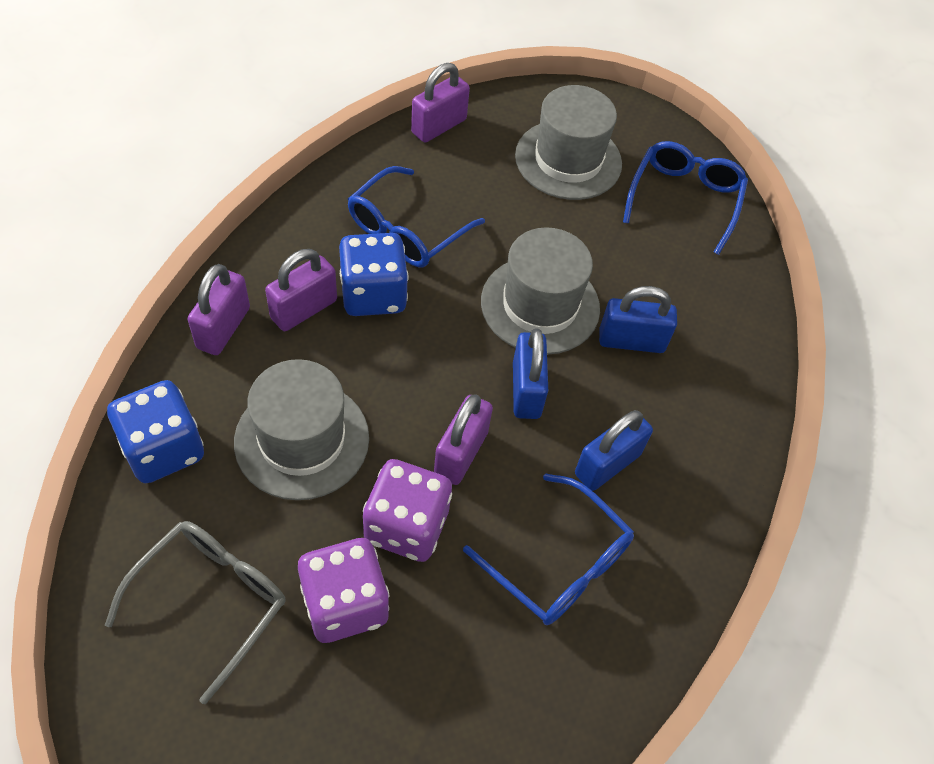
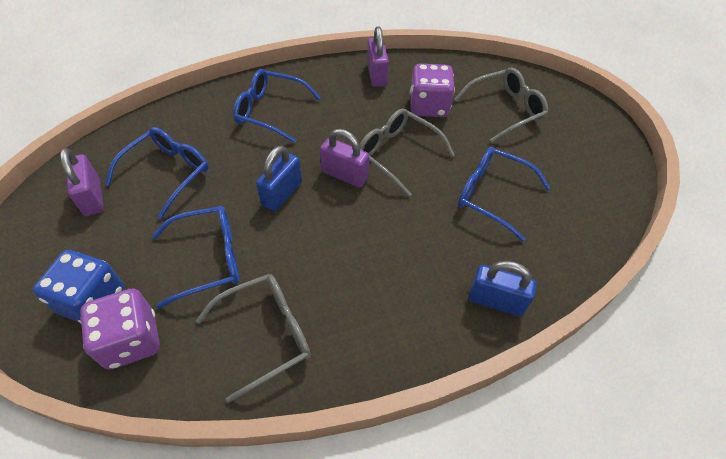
blue dice: [107,380,204,483] [339,233,408,316] = 2 -> [33,250,124,323] = 1
blue glasses: [348,166,485,267] [463,473,634,625] [623,141,748,255] = 3 -> [105,127,209,219] [152,206,239,309] [233,69,321,143] [458,147,550,242] = 4
blue padlock: [513,329,548,419] [575,410,653,491] [599,286,677,353] = 3 -> [256,145,302,211] [468,261,537,316] = 2
grey glasses: [105,521,286,704] = 1 -> [196,274,311,403] [359,108,455,197] [454,68,548,142] = 3
grey hat: [234,359,369,500] [481,227,600,355] [515,85,622,200] = 3 -> none = 0
purple padlock: [187,264,250,355] [265,249,337,331] [411,63,470,143] [434,394,493,485] = 4 -> [60,148,104,216] [320,129,370,188] [367,27,389,87] = 3

